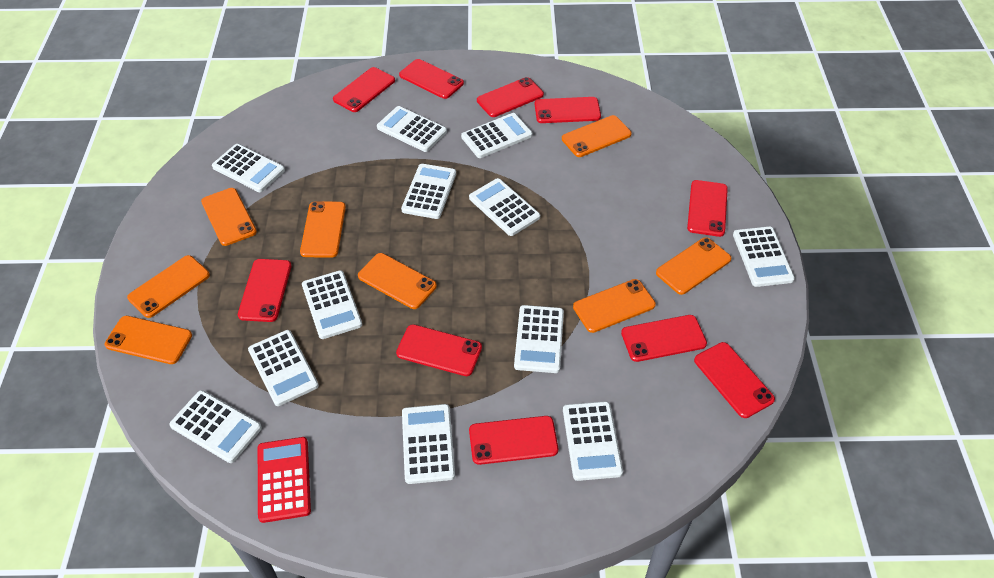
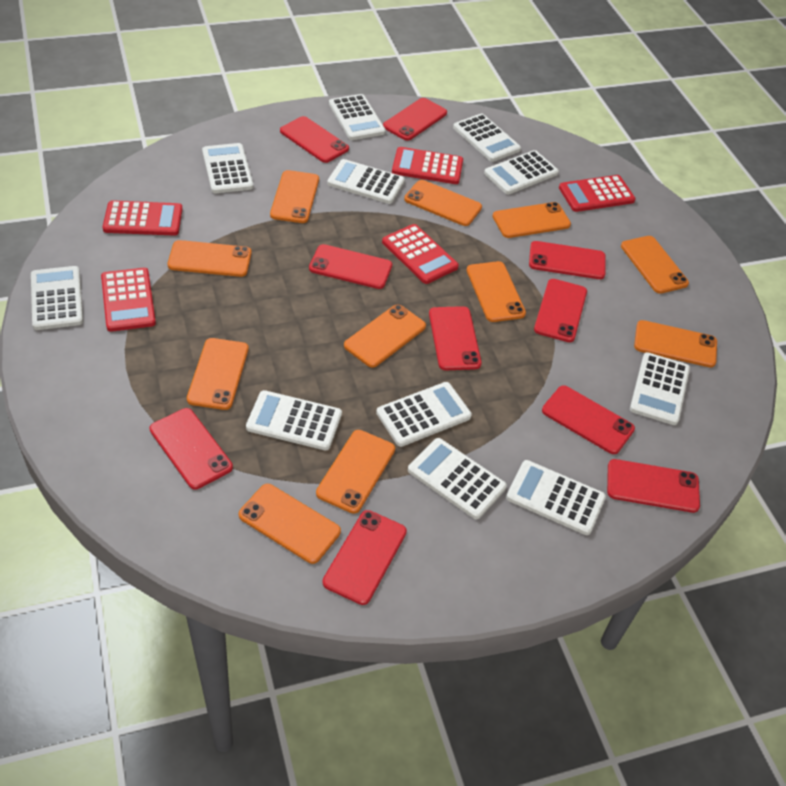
orange phone: [104,316,192,364] [127,255,210,318] [201,188,257,246] [300,201,346,258] [358,253,437,309] [562,115,632,157] [573,279,656,333] [656,237,731,295] = 8 -> [168,240,252,277] [187,338,249,410] [239,484,341,564] [270,170,319,223] [316,430,395,513] [344,304,426,368] [404,180,482,226] [467,261,526,322] [493,202,571,238] [621,236,689,294] [634,320,717,367] = 11
red calculator: [258,437,311,523] = 1 -> [101,268,156,332] [102,200,183,236] [382,224,459,284] [392,147,463,184] [559,175,636,212] = 5
white calculator: [169,390,262,463] [212,144,285,192] [248,330,319,406] [302,270,362,339] [377,106,447,152] [401,164,456,219] [402,404,455,484] [461,113,532,158] [469,178,540,236] [514,305,564,373] [563,401,623,481] [733,226,795,287] = 12 -> [31,266,83,330] [202,143,253,193] [246,390,342,450] [327,159,405,204] [329,94,386,140] [376,382,472,447] [408,438,507,519] [453,113,521,162] [484,150,559,194] [506,460,606,535] [630,352,690,425] = 11

